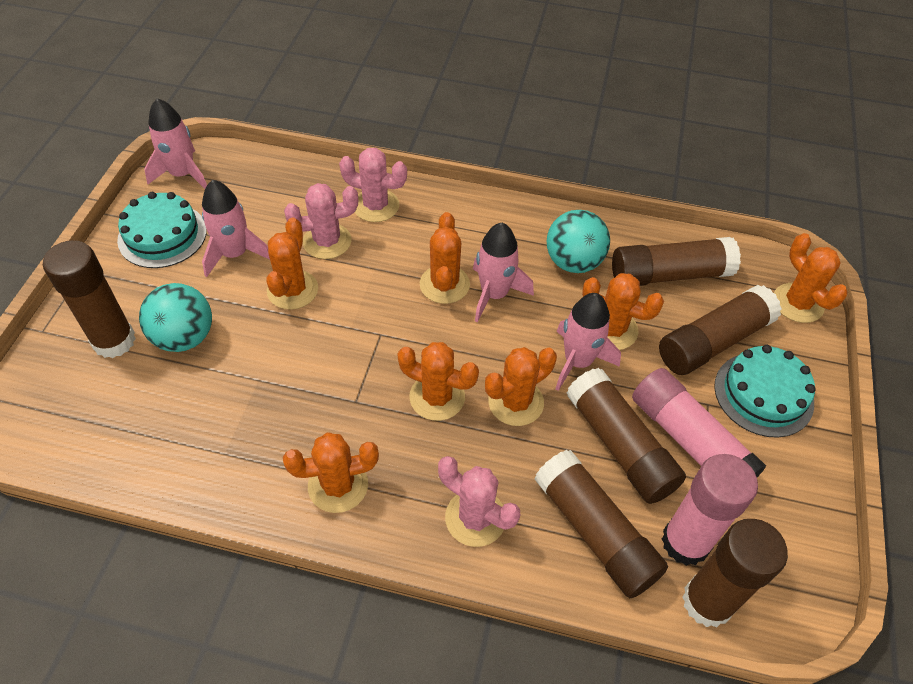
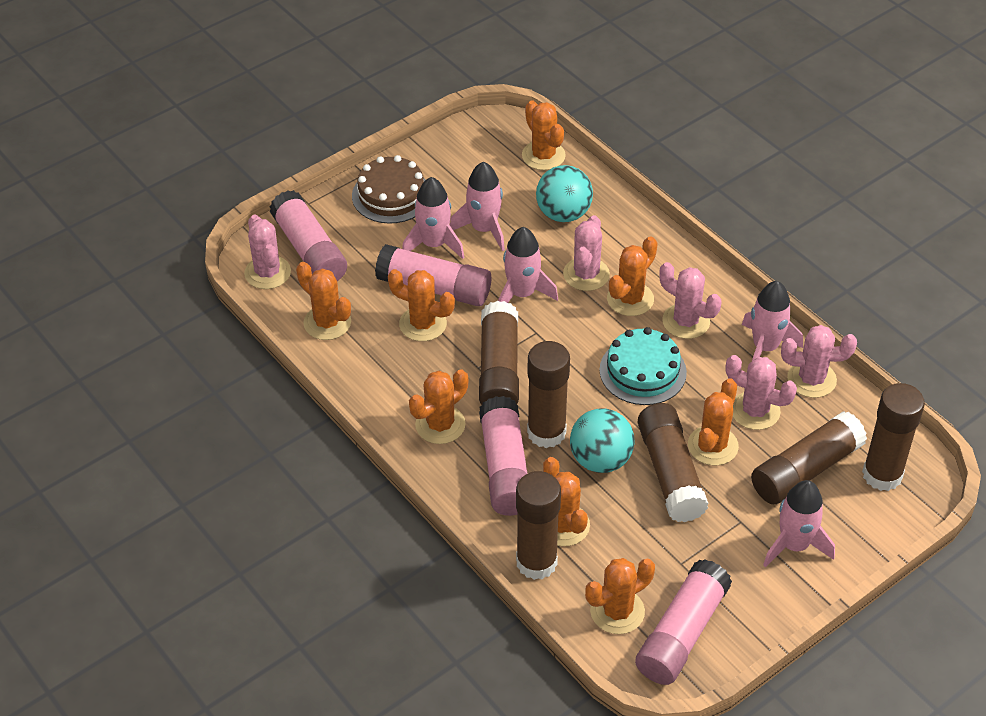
brown cake: none = 0 -> [352,155,426,224] = 1
orange cactus: [266,217,318,310] [283,432,379,513] [397,342,479,421] [420,212,470,304] [485,347,557,426] [582,273,664,350] [774,233,848,323] = 7 -> [296,262,351,340] [388,269,455,341] [409,369,468,444] [522,100,566,170] [543,457,590,546] [585,558,655,634] [607,236,658,316] [688,378,739,466] = 8
pink cactus: [284,183,358,259] [339,148,407,222] [438,456,520,547] = 3 -> [244,215,291,289] [563,215,610,291] [659,262,722,339] [726,355,797,430] [781,325,857,398] = 5
pink glue stick: [632,368,766,477] [662,454,758,566] = 2 -> [269,190,347,281] [375,244,491,306] [479,396,528,516] [635,559,732,685] = 4
pink rocket: [144,98,207,189] [202,180,270,277] [473,223,534,322] [555,293,621,391] = 4 -> [402,177,465,259] [450,162,505,251] [498,227,558,303] [742,281,803,361] [763,480,835,568] = 5
turquoise cake: [117,192,207,268] [714,345,816,438] = 2 -> [599,327,687,405] = 1

